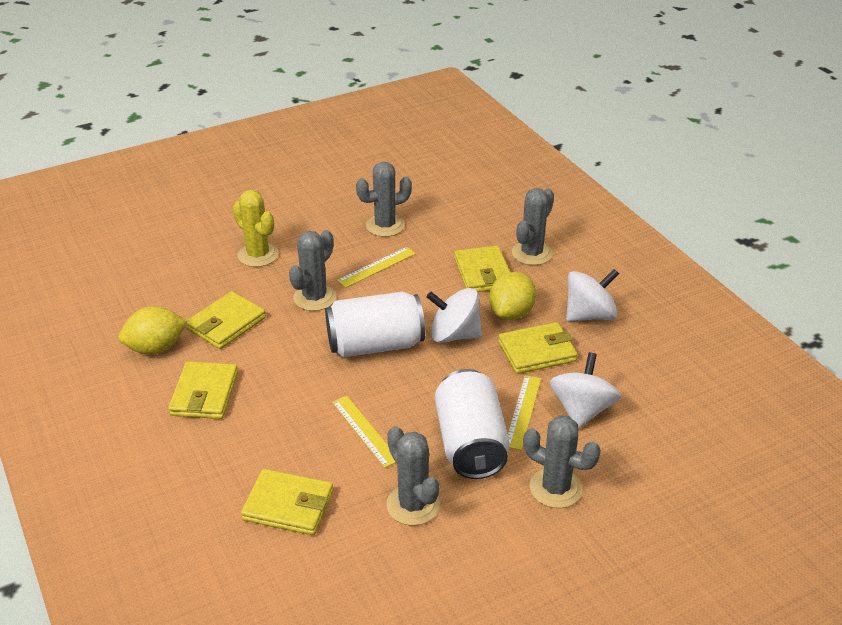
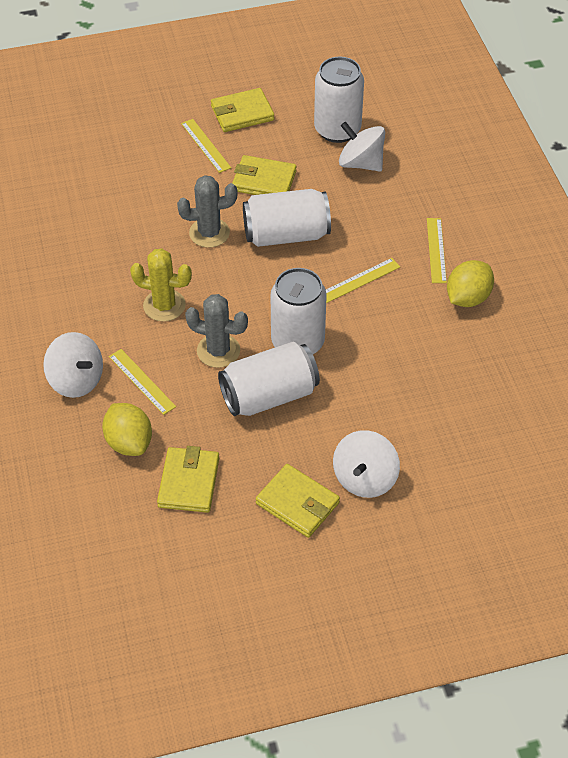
grey cactus: [289,230,336,311] [356,162,412,237] [386,426,440,526] [512,188,554,265] [524,415,601,508] = 5 -> [177,175,238,248] [185,294,248,368] = 2
white can: [325,292,425,358] [435,369,510,479] = 2 -> [218,341,320,416] [243,189,331,247] [271,268,327,354] [314,57,364,143] = 4
yellow ruler: [332,396,396,468] [337,247,416,288] [508,375,541,450] = 3 -> [109,349,176,415] [181,119,231,173] [326,258,400,303] [427,218,447,283] = 4
yellow wallet: [168,361,238,419] [186,291,266,349] [241,469,333,535] [454,246,510,292] [498,322,578,374] = 5 -> [157,446,219,513] [211,88,274,132] [232,155,297,195] [256,464,340,538] = 4

